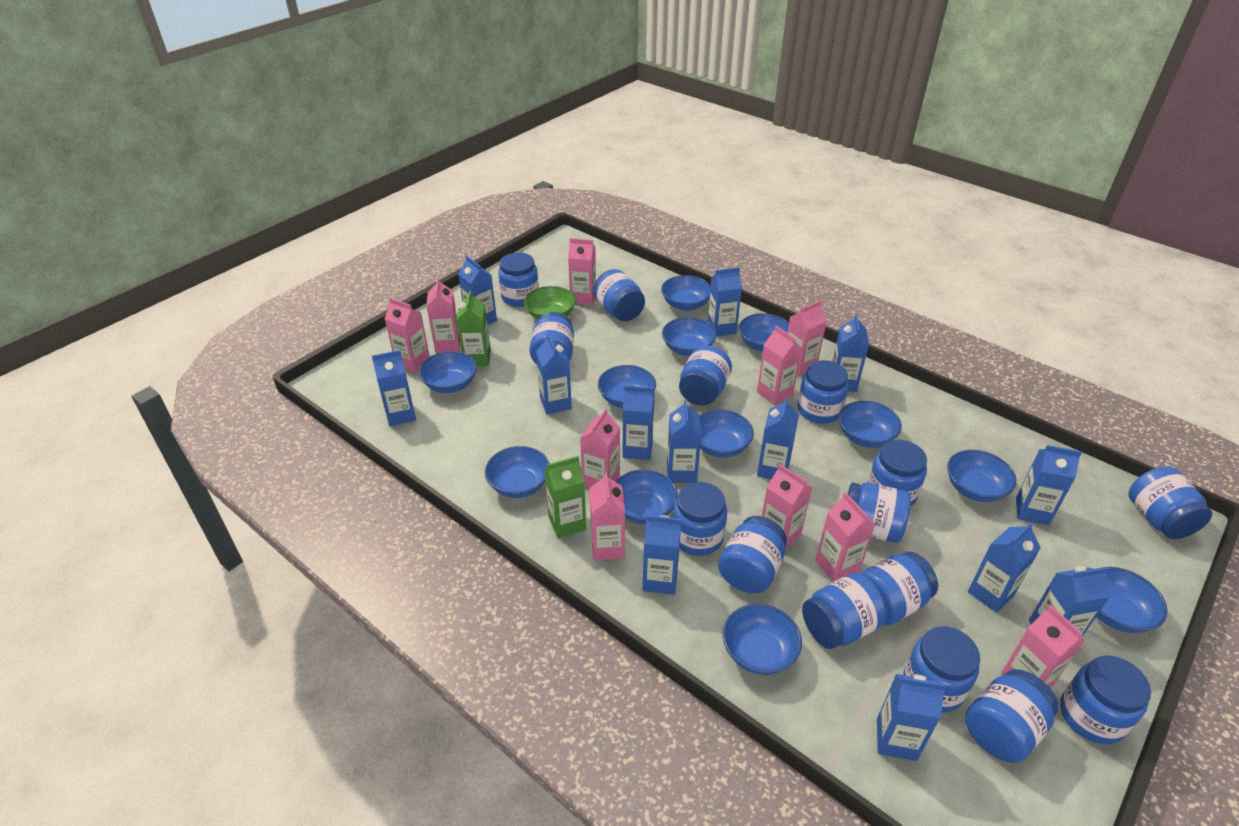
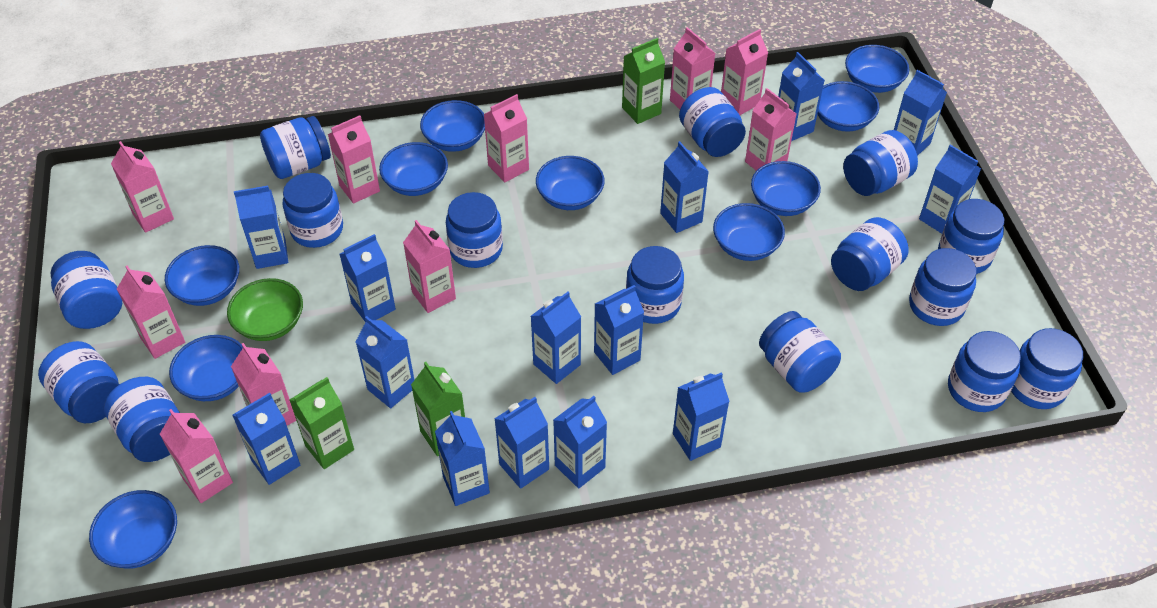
blue bowl: [419,351,477,393] [485,446,550,498] [598,365,656,408] [615,470,678,524] [661,275,710,310] [662,317,717,356] [699,410,754,458] [723,604,802,675] [739,313,789,351] [839,401,902,448] [947,450,1016,502] [1096,567,1168,633] = 12 -> [89,490,177,569] [165,245,239,306] [169,335,243,401] [379,142,448,196] [420,100,485,152] [536,156,605,210] [713,203,785,261] [751,161,821,216] [817,81,879,132] [845,45,909,93] = 10
blue carton: [372,350,416,426] [458,256,497,325] [536,334,572,414] [623,385,655,460] [643,515,681,595] [667,400,701,483] [707,267,742,337] [757,397,799,479] [832,314,869,392] [877,674,946,761] [968,522,1041,613] [1016,445,1082,525] [1029,567,1110,637] = 13 -> [232,393,300,485] [234,186,288,269] [339,234,396,322] [356,316,414,408] [435,411,490,506] [494,397,549,489] [531,292,581,384] [553,396,607,489] [594,285,644,375] [660,141,709,233] [673,372,730,461] [778,52,825,141] [894,70,947,156] [919,145,981,234] = 14
green carton: [456,291,491,366] [544,456,586,538] = 2 -> [290,377,354,469] [411,362,465,456] [622,38,665,124] = 3

